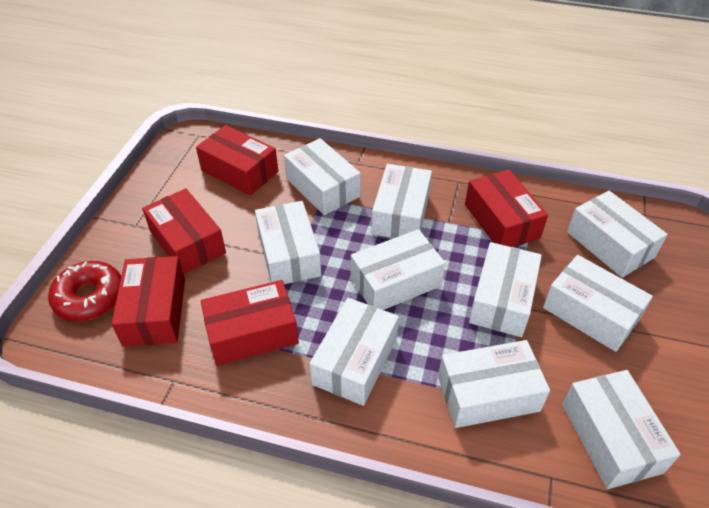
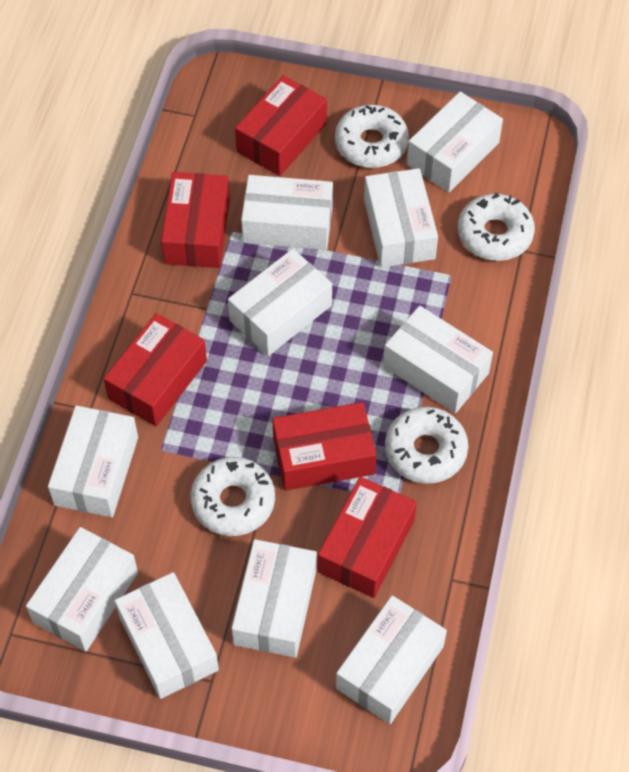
red donut: [48,261,121,321] = 1 -> none = 0
white donut: none = 0 -> [191,457,275,536] [335,105,409,168] [385,407,468,483] [458,193,535,261] = 4

